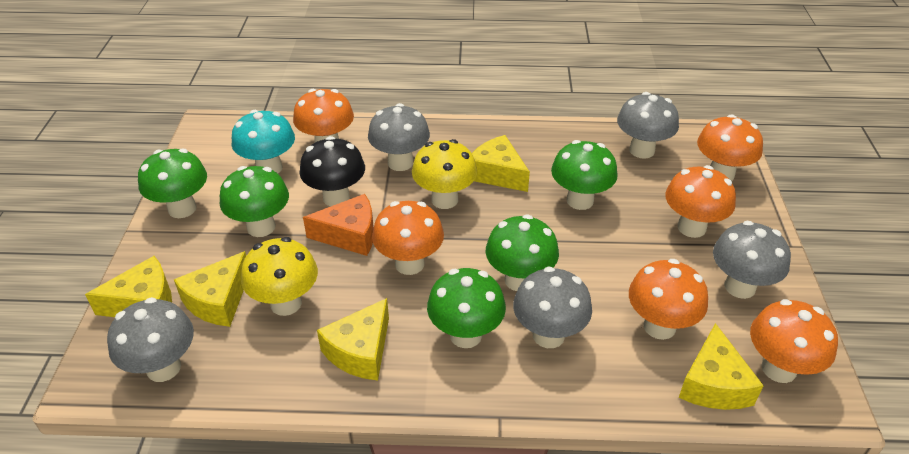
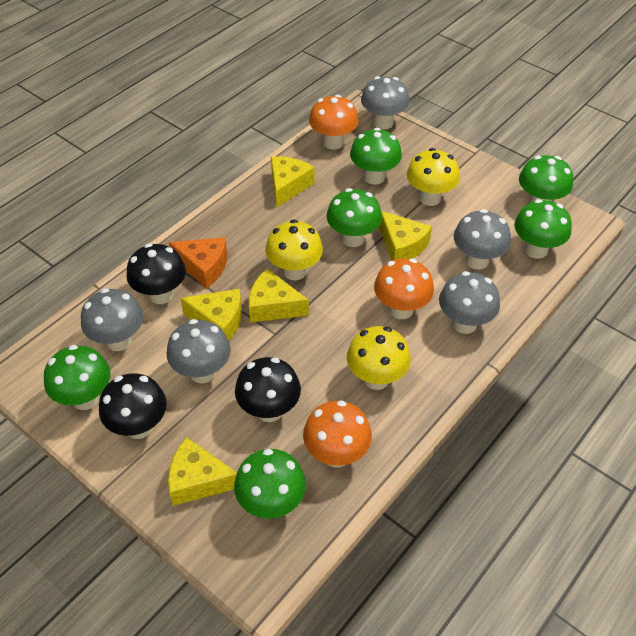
black mushroom: [299,136,365,207] = 1 -> [99,373,167,439] [126,243,186,304] [235,357,301,422] = 3
green mushroom: [138,148,207,218] [220,166,289,237] [427,268,506,348] [485,214,559,291] [551,140,618,210] = 5 -> [44,345,110,410] [234,449,306,519] [327,188,382,247] [350,128,402,185] [514,199,572,259] [519,155,573,204] = 6
orange mushroom: [293,89,354,142] [372,201,444,275] [629,259,708,340] [665,165,736,238] [697,114,763,181] [750,299,838,383] = 6 -> [303,400,372,467] [309,94,359,150] [374,258,434,319] = 3
turquoise mushroom: [231,110,295,173] = 1 -> none = 0
yellow mushroom: [241,237,318,316] [412,139,477,209] = 2 -> [266,220,323,280] [347,326,411,390] [407,148,460,206] = 3

